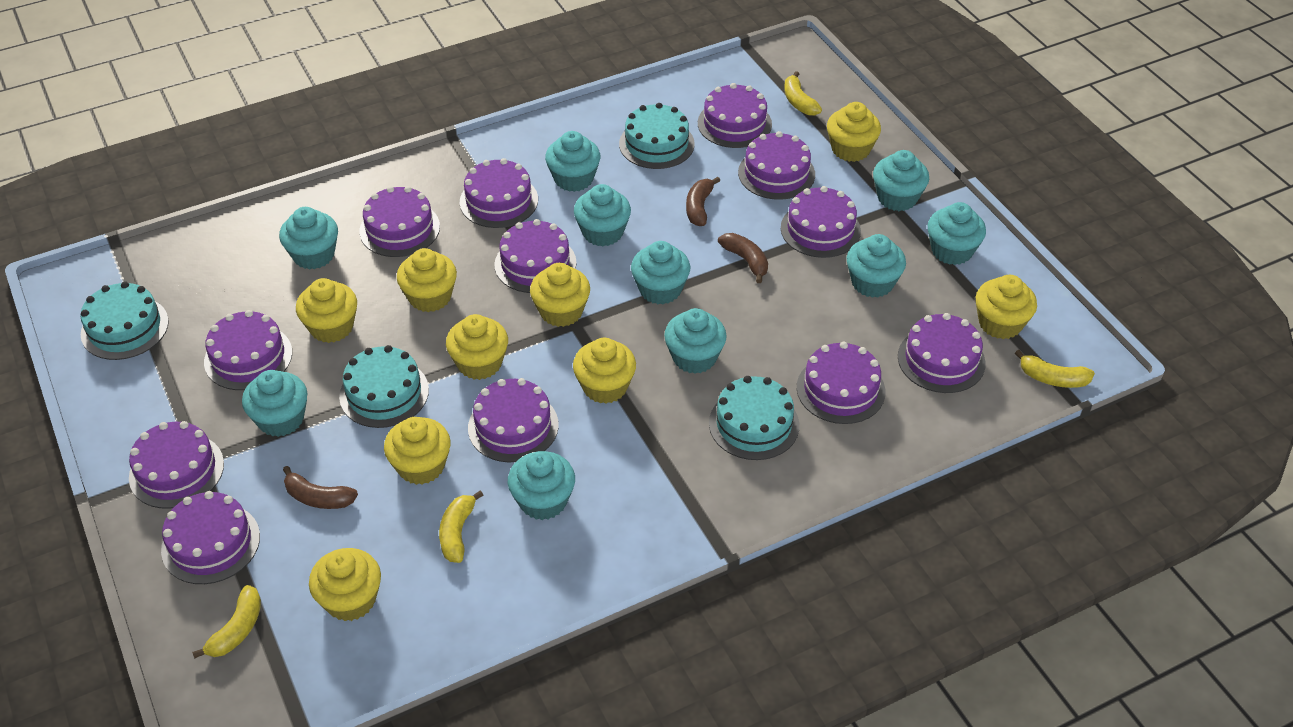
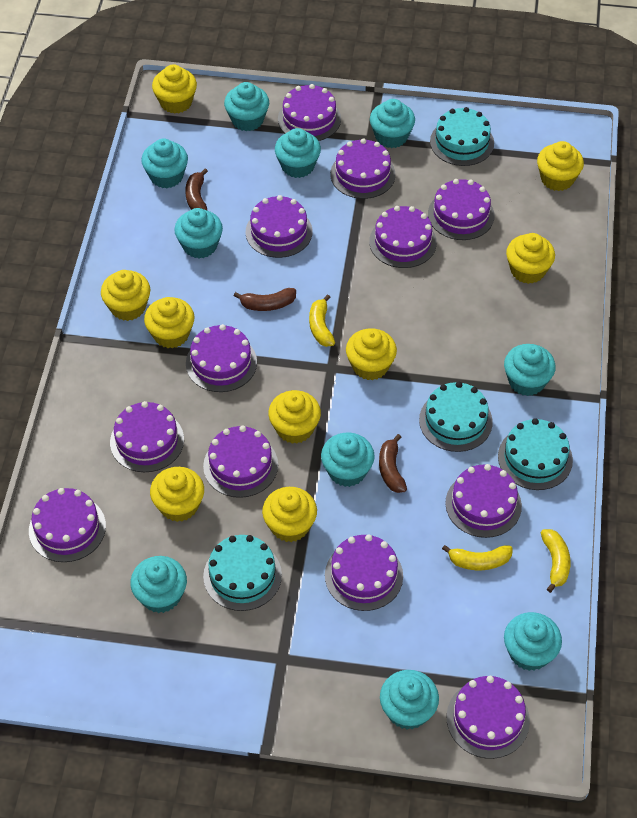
yellow banana: [192,585,261,658] [439,491,483,563] [784,71,822,116] [1015,350,1095,388] = 4 -> [309,294,335,347] [442,545,513,570] [541,529,570,593] = 3

